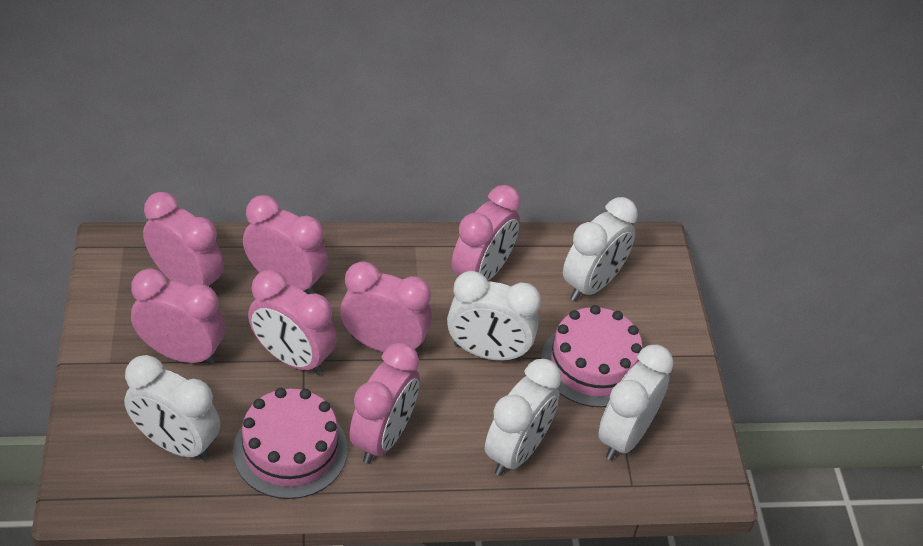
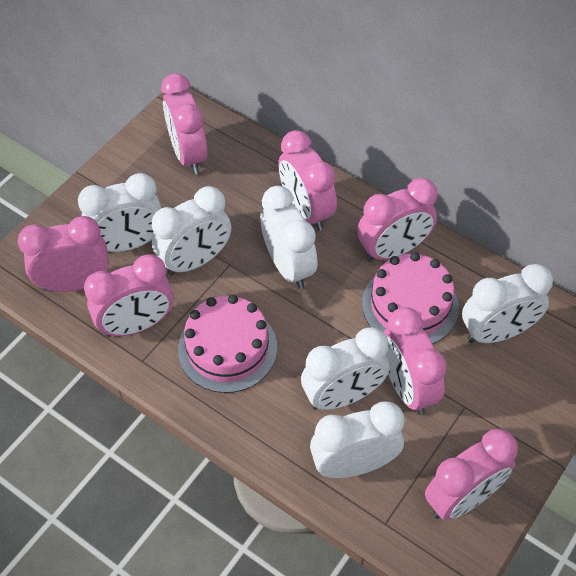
white clock: [124,355,220,461] [447,271,541,361] [485,359,561,476] [563,197,638,301] [598,345,674,460] = 5 -> [78,173,161,252] [152,186,231,275] [260,186,318,289] [301,327,389,410] [310,401,405,478] [462,264,553,343] = 6

